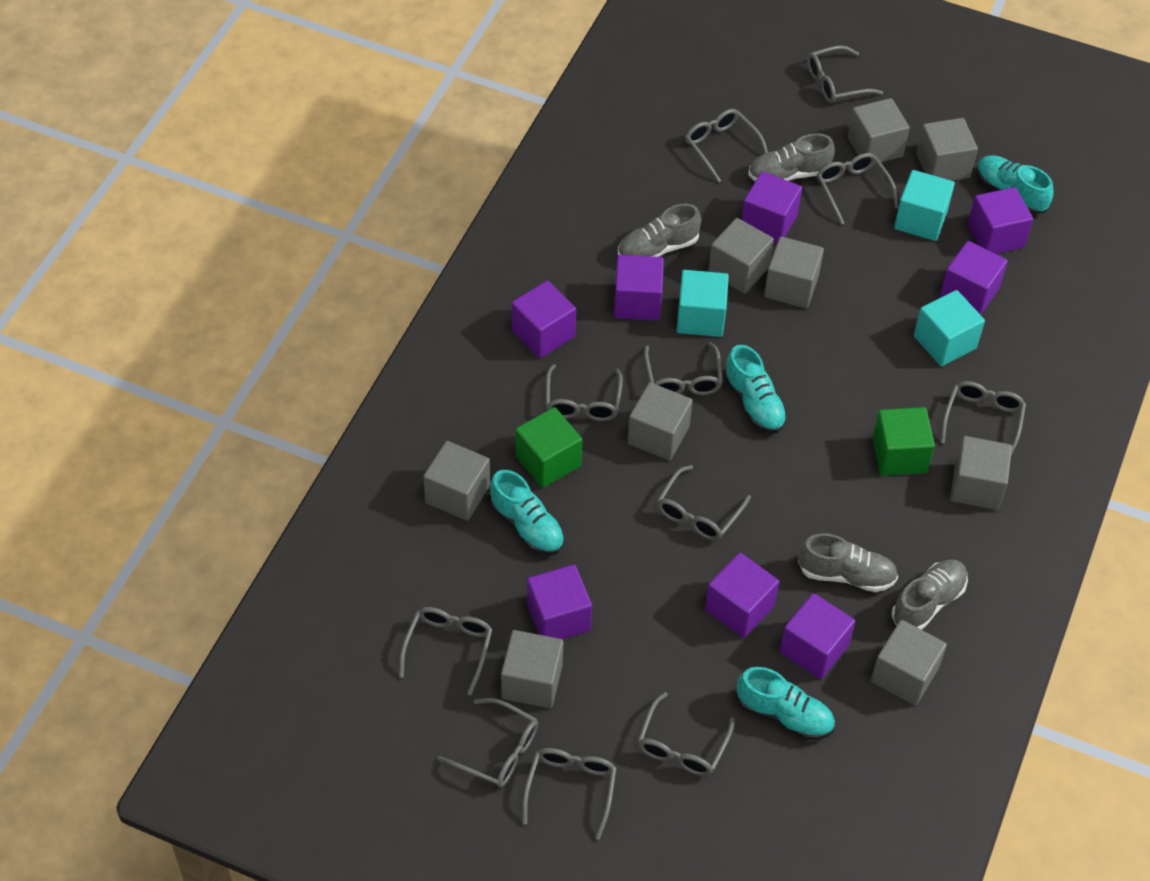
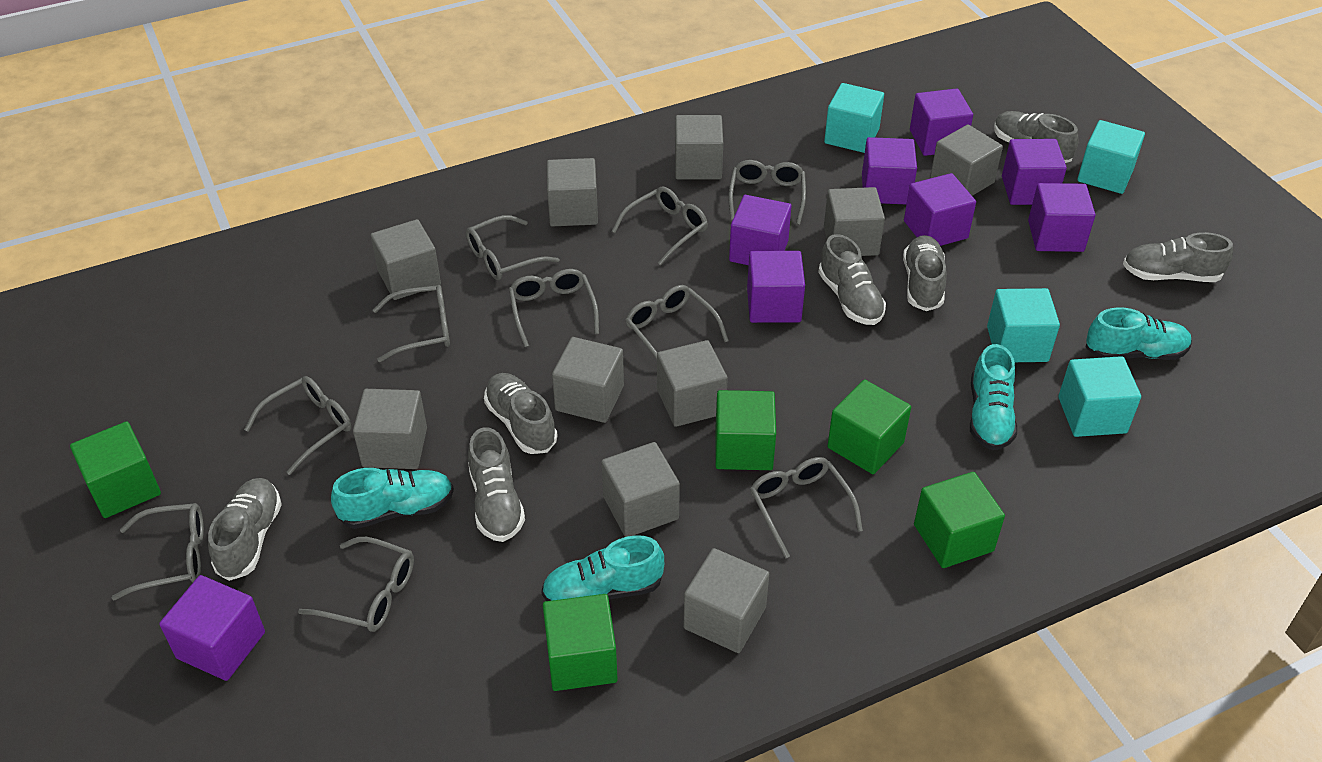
green cube: [515,407,582,488] [872,407,935,476] = 2 -> [70,421,161,518] [543,594,618,691] [715,390,776,470] [827,380,911,474] [914,472,1005,568] = 5
grey cube: [423,441,490,521] [501,630,563,708] [627,382,693,461] [708,218,774,294] [764,236,824,308] [847,98,910,164] [871,620,947,705] [916,118,978,181] [950,436,1012,510] = 9 -> [353,389,427,469] [371,219,441,300] [547,158,598,226] [552,337,624,423] [601,442,680,537] [657,340,728,427] [675,115,723,179] [683,548,769,653] [824,187,885,256] [930,125,1003,196] = 10
grey glasses: [399,607,493,695] [438,698,538,787] [522,748,617,840] [545,364,623,421] [637,692,734,776] [644,342,723,395] [657,465,751,541] [685,109,768,183] [807,45,883,103] [817,153,899,225] [940,381,1026,455] = 11 -> [112,503,204,600] [244,376,352,475] [298,537,414,632] [373,285,450,362] [466,215,559,280] [509,269,599,347] [612,186,708,265] [626,285,729,359] [729,160,806,225] [750,457,863,559] = 10
grey shoe: [618,204,701,257] [748,133,835,181] [798,533,898,592] [892,560,968,630] = 4 -> [208,478,282,581] [468,427,525,542] [484,373,558,454] [818,234,886,325] [903,235,947,311] [994,111,1079,163] [1123,232,1233,282] = 7
turquoise cube: [677,270,729,337] [894,170,955,241] [914,290,985,366] = 3 -> [824,83,884,153] [987,288,1060,362] [1058,356,1141,437] [1077,120,1145,194] = 4

